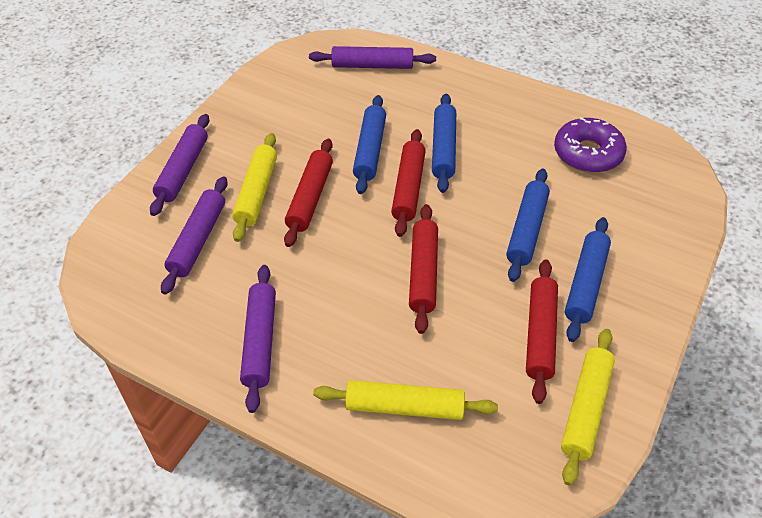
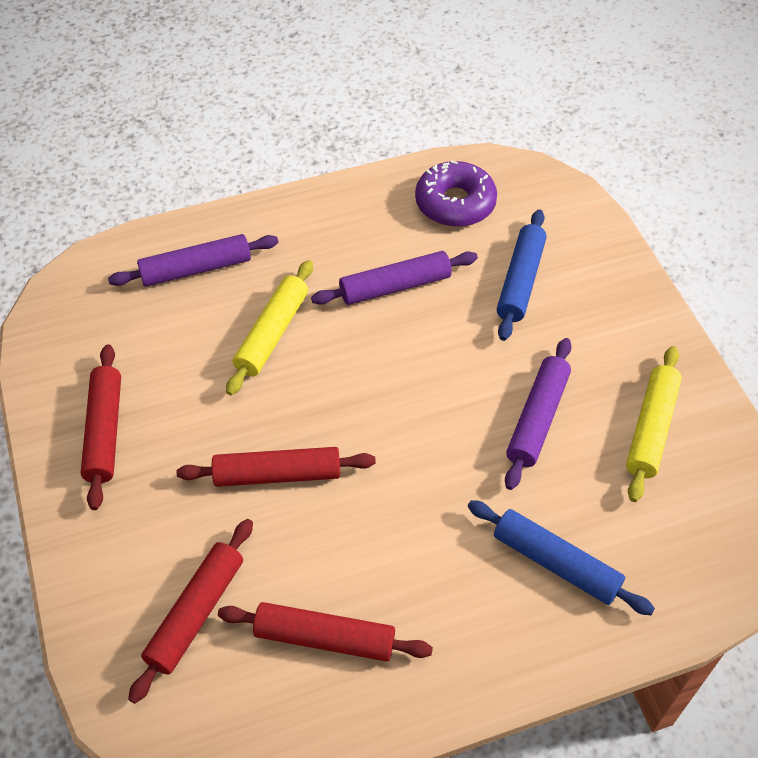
blue rolling pin: [353,95,386,194] [432,94,456,193] [506,168,550,282] [565,217,611,342] = 4 -> [468,500,655,615] [497,209,547,341] = 2
purple rolling pin: [150,114,210,216] [161,177,228,295] [240,265,276,413] [309,46,436,69] = 4 -> [108,234,279,287] [311,251,478,305] [505,338,572,490] = 3
yellow rolling pin: [232,133,277,242] [313,380,498,420] [561,329,615,486] = 3 -> [226,260,313,396] [626,346,682,502] = 2

